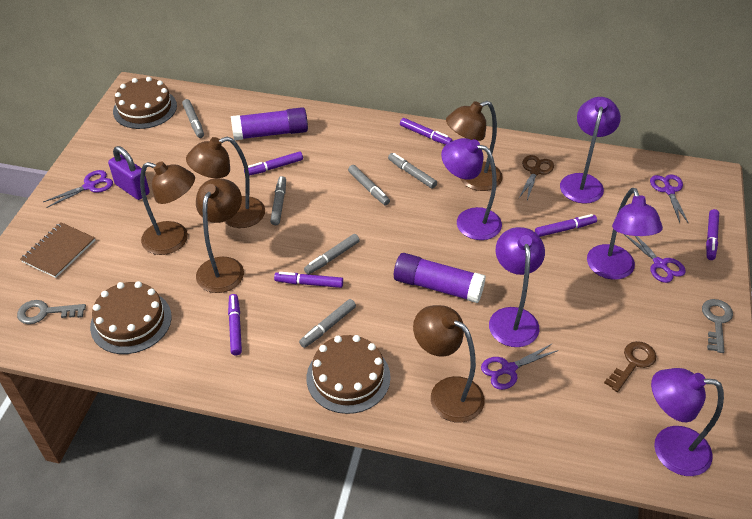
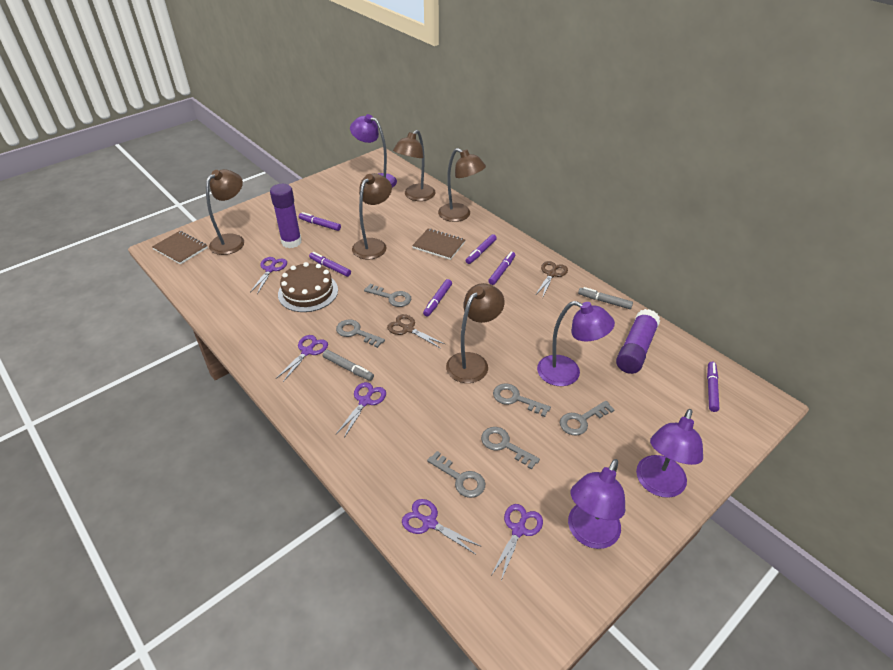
brown cake: [90,281,172,354] [113,77,177,129] [307,335,391,414] = 3 -> [278,262,338,312] = 1
brown key: [604,341,656,392] = 1 -> none = 0
brown notebook: [20,222,95,278] = 1 -> [152,231,208,265] [412,228,465,260] = 2
brown scissors: [519,155,554,200] = 1 -> [387,314,445,348] [536,261,568,298] = 2
grey key: [17,300,86,324] [702,299,733,353] = 2 -> [336,319,385,348] [364,284,411,307] [427,451,485,498] [481,427,540,470] [493,383,551,417] [560,401,615,436] = 6
grey marker: [182,99,204,138] [270,176,286,225] [299,299,356,348] [304,234,360,275] [348,165,390,205] [388,153,437,189] = 6 -> [323,350,374,381] [578,287,633,309] = 2
purple lamp: [441,138,502,240] [489,227,545,347] [560,97,621,204] [587,188,663,280] [651,368,724,476] = 5 -> [350,114,397,187] [537,301,615,386] [568,459,625,549] [636,409,703,498] = 4
purple padlock: [108,146,150,200] = 1 -> none = 0
purple scissors: [43,170,113,208] [481,344,559,390] [624,234,686,283] [650,174,689,224] = 4 -> [251,257,287,294] [277,335,328,382] [336,382,386,438] [402,499,480,554] [491,504,543,580] = 5

